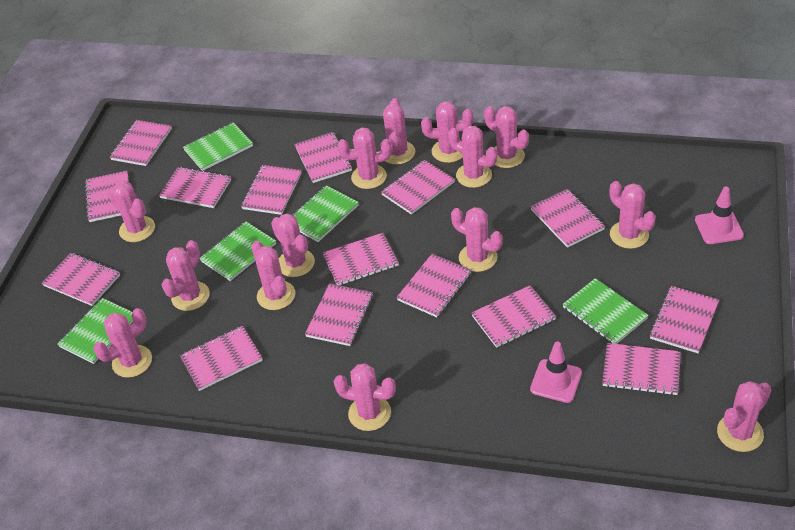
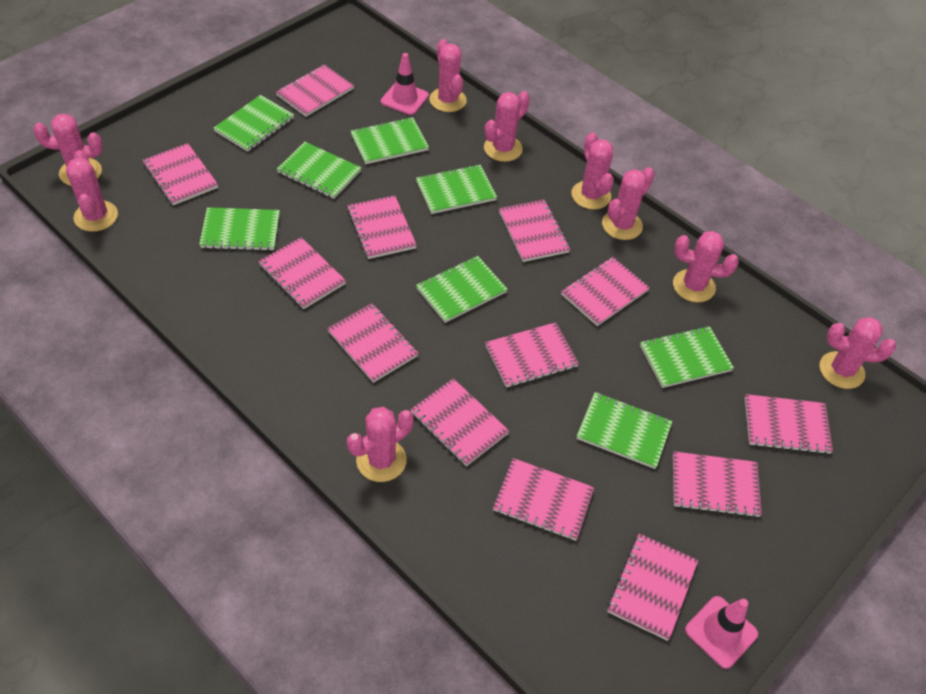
green notebook: [57,298,134,364] [183,122,253,171] [200,222,276,281] [292,185,359,242] [563,278,649,344] = 5 -> [199,207,280,251] [213,95,294,152] [277,142,361,199] [350,117,429,164] [416,164,497,214] [416,256,508,323] [577,392,672,469] [640,326,734,388] = 8
pink cactus: [94,308,152,378] [108,181,155,242] [162,240,210,311] [251,241,295,310] [271,213,315,277] [334,363,396,431] [337,128,392,189] [383,98,415,165] [421,101,473,163] [448,126,497,188] [451,207,503,272] [484,106,529,168] [610,181,656,249] [717,381,771,452] = 14 -> [33,114,103,186] [66,150,118,232] [347,407,414,482] [429,39,467,112] [484,91,530,162] [571,133,614,210] [602,167,655,240] [673,231,739,302] [820,317,896,389] = 9
pink notebook: [42,253,120,306] [85,171,129,222] [110,120,172,166] [159,167,231,208] [180,326,263,391] [241,165,302,215] [294,132,352,183] [305,283,373,346] [323,233,399,285] [381,160,455,215] [396,254,472,317] [471,285,556,348] [530,189,605,248] [602,343,681,396] [649,286,719,353] = 15 -> [143,143,218,205] [258,237,346,309] [276,64,354,117] [327,303,418,383] [347,195,417,259] [410,378,509,466] [485,322,579,388] [493,458,595,541] [499,199,570,262] [561,257,650,326] [607,533,698,641] [673,452,762,518] [745,394,833,454] = 13

